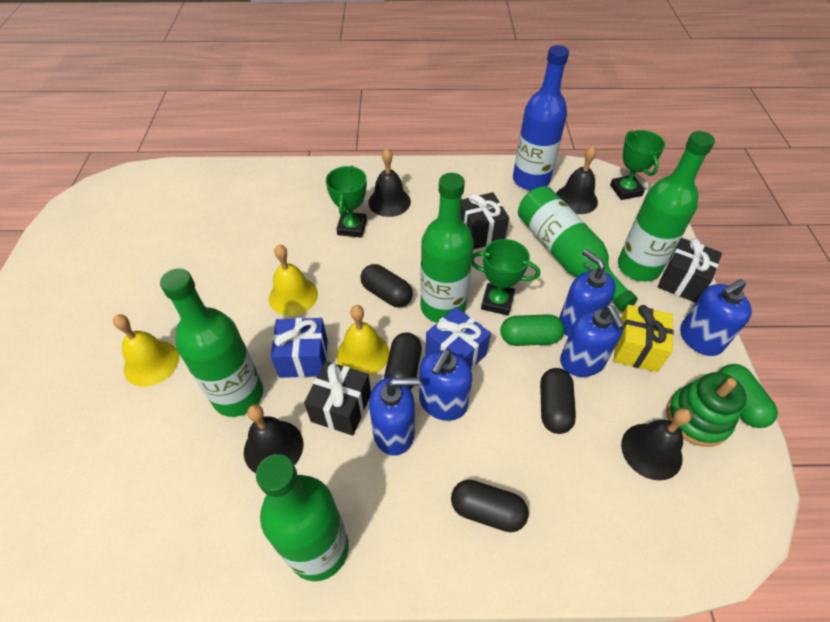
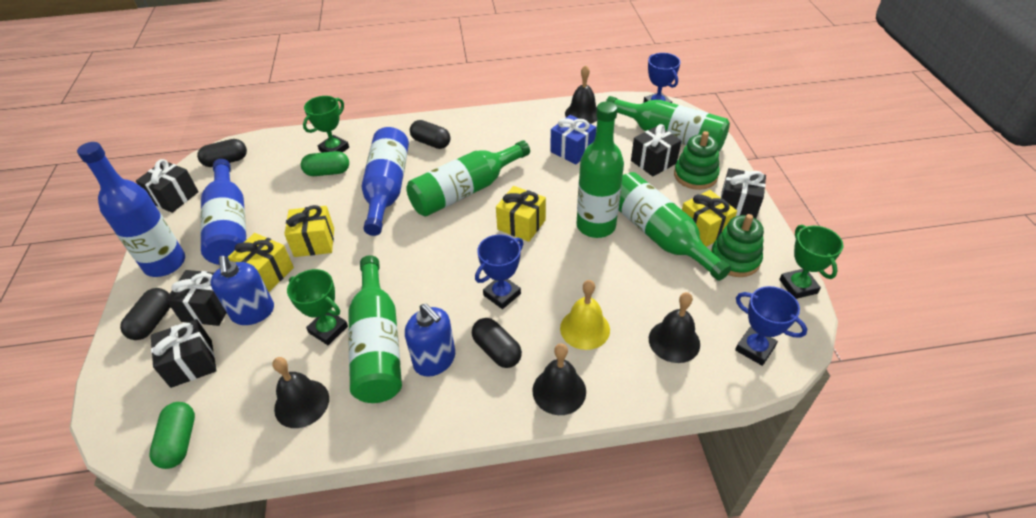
black gift: [304,361,371,436] [461,192,509,250] [658,238,722,303] = 3 -> [136,159,199,213] [151,319,217,388] [166,270,227,326] [631,124,681,177] [721,168,766,219] = 5
blue bottle: [513,45,569,190] = 1 -> [77,142,185,277] [200,159,247,265] [362,127,409,236] = 3
blue gift: [271,318,327,378] [425,307,491,370] = 2 -> [550,115,596,164] = 1
blue soap dispenser: [369,377,420,455] [419,349,472,421] [559,249,616,336] [560,305,625,377] [680,279,752,356] = 5 -> [210,256,274,325] [405,303,455,377] = 2
blue trophy: none = 0 -> [475,234,523,309] [643,53,681,103] [735,286,807,366] = 3
green stacking toy: [667,372,746,447] = 1 -> [674,131,720,190] [711,214,764,277] = 2
yellow bell: [113,314,179,387] [269,244,318,316] [337,305,389,376] = 3 -> [560,280,610,350] = 1
yellow gift: [614,305,673,372] = 1 -> [228,233,294,292] [284,205,334,257] [496,186,546,242] [682,190,737,247] = 4

